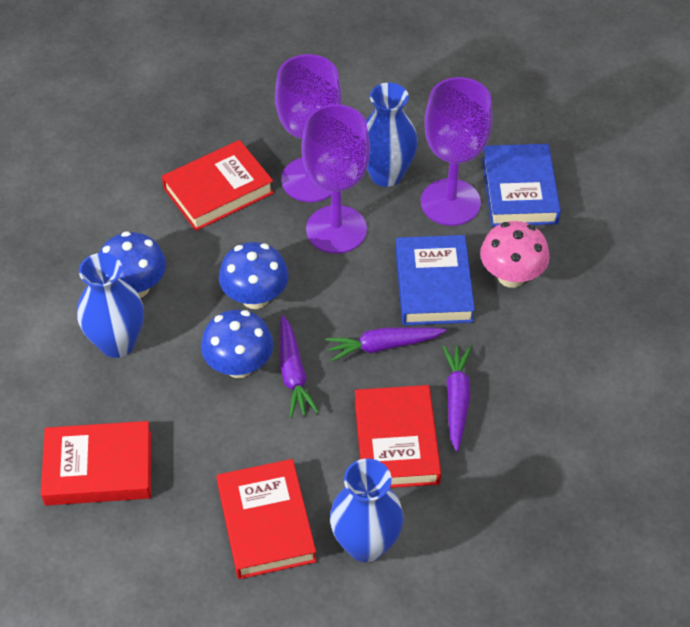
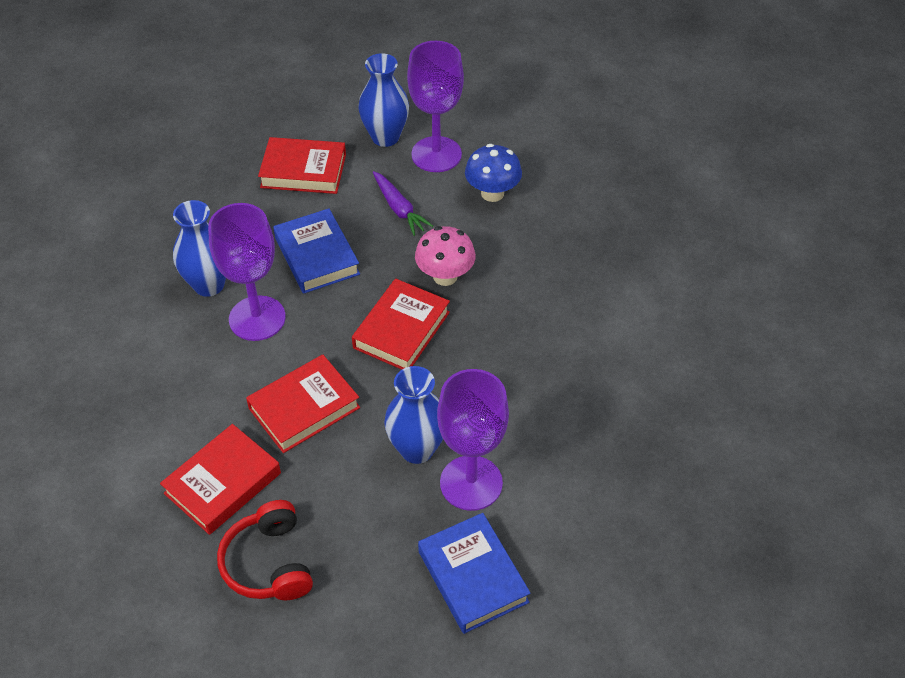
blue mushroom: [99,231,166,298] [201,310,273,378] [219,242,289,309] = 3 -> [465,144,522,202] = 1
purple carrot: [280,315,319,418] [326,327,447,362] [442,345,471,452] = 3 -> [373,171,433,236] = 1
red headphones: none = 0 -> [217,500,313,600] = 1

